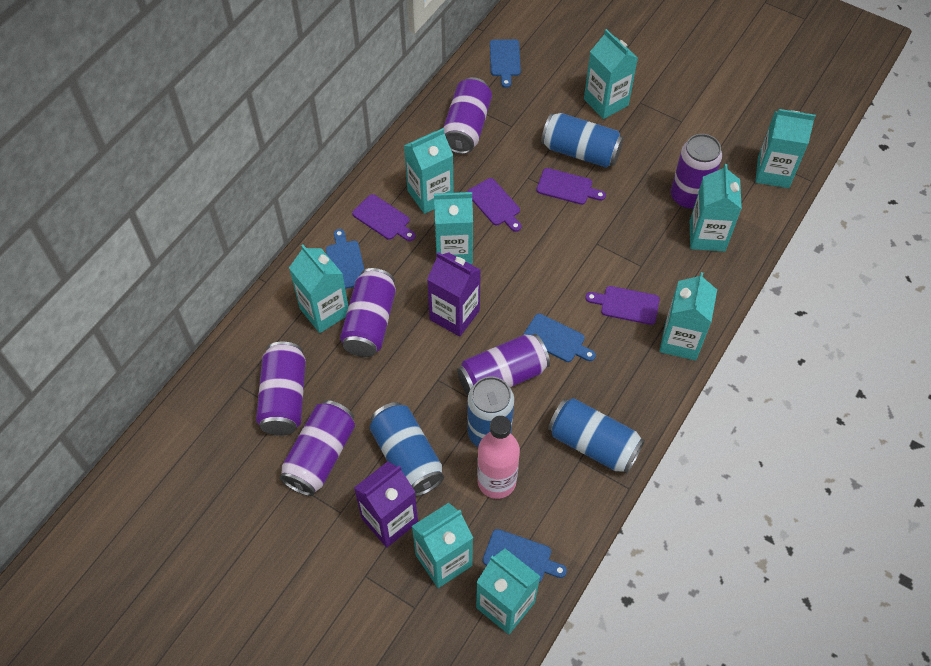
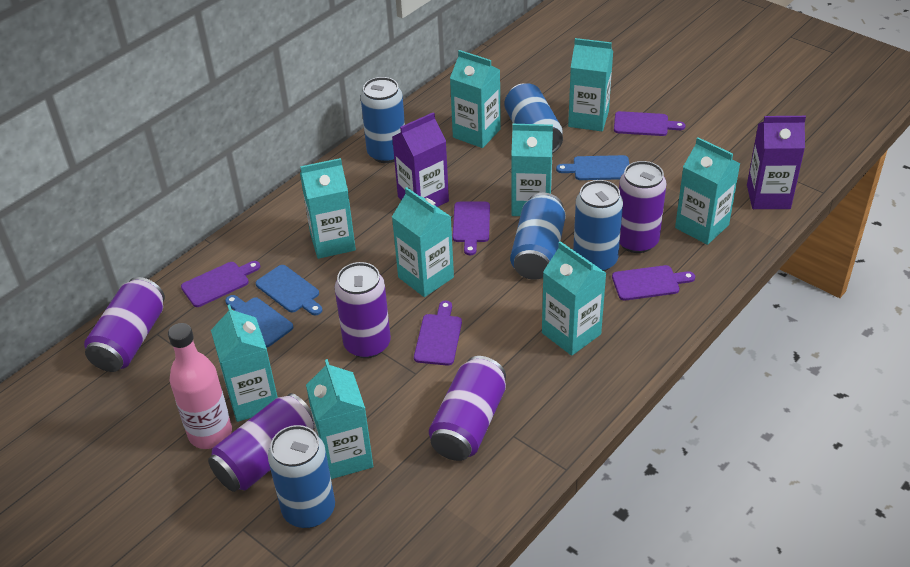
blue can: [369,402,444,497] [468,376,514,447] [541,113,624,168] [548,398,645,473] = 4 -> [268,425,335,528] [361,77,405,163] [504,83,563,154] [510,192,566,280] [573,180,623,272] = 5
blue cutting board: [326,229,364,289] [483,529,567,583] [490,39,521,88] [523,314,596,362] = 4 -> [225,295,294,348] [255,265,323,315] [556,155,629,180] = 3
purple can: [256,342,306,436] [280,400,355,496] [340,268,396,357] [443,77,492,154] [457,334,550,396] [671,134,722,209] = 6 -> [84,277,165,372] [208,393,315,492] [335,262,391,358] [429,356,506,461] [619,161,666,253] = 5
purple cutting board: [352,194,415,241] [467,178,521,232] [536,168,606,205] [585,286,660,325] = 4 -> [181,261,260,307] [414,301,462,366] [453,202,490,255] [612,265,695,301] [614,111,686,136] = 5

